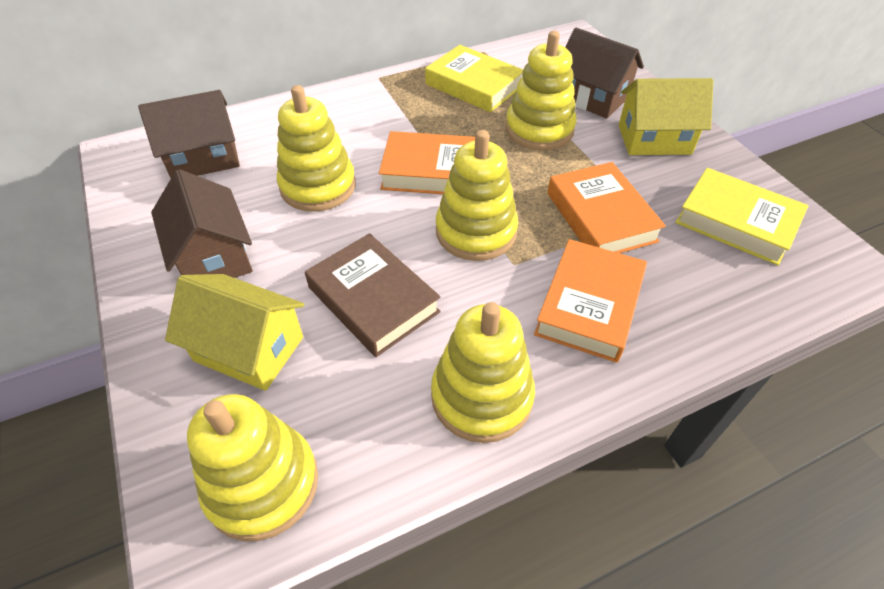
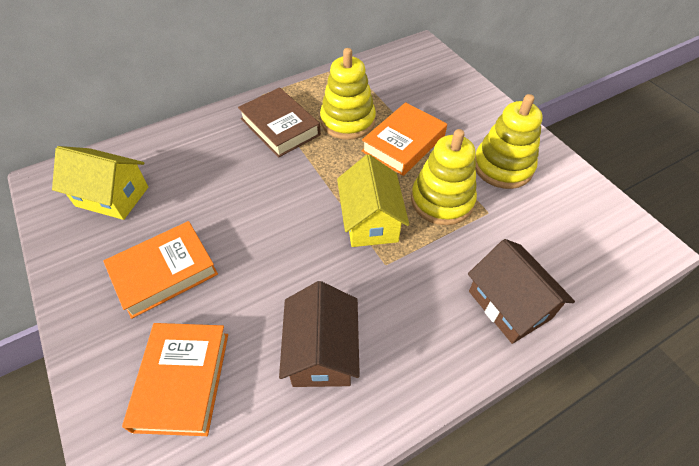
brown house: [138,90,240,178] [151,169,253,278] [565,28,644,119] = 3 -> [279,281,360,387] [468,239,575,344] = 2
yellow book: [425,45,523,112] [675,168,808,265] = 2 -> none = 0
yellow stacking toy: [187,394,318,541] [277,85,356,212] [431,302,535,443] [436,130,518,261] [505,31,576,150] = 5 -> [320,48,376,140] [411,129,477,225] [475,94,543,189] = 3

